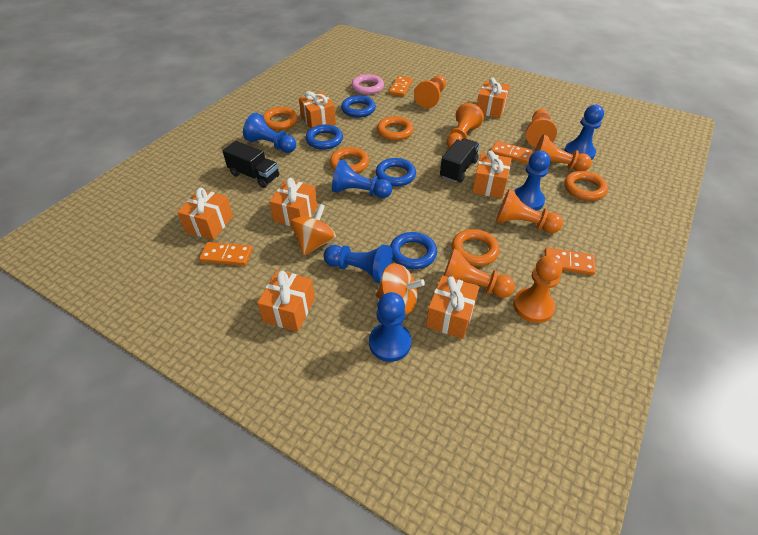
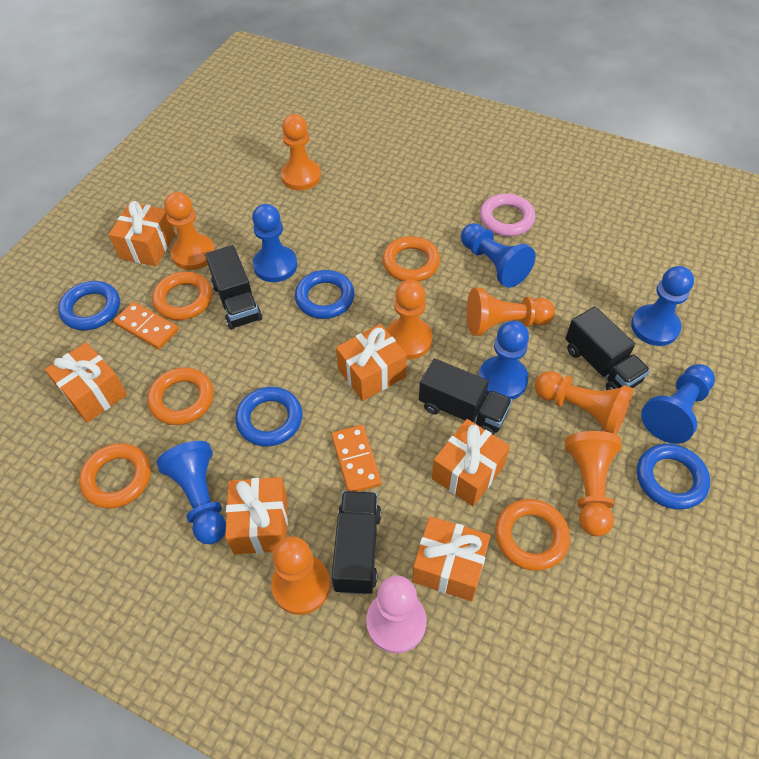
black truck: [222,141,280,188] [440,138,480,183] = 2 -> [205,245,262,330] [332,491,381,595] [419,358,512,435] [565,306,650,390] = 4
orange domino: [199,242,252,266] [389,76,413,97] [491,141,533,163] [544,247,596,275] = 4 -> [114,302,179,349] [331,425,382,492] = 2
orange gift: [177,188,233,240] [257,270,315,332] [269,178,318,226] [299,91,336,129] [426,275,479,339] [472,151,512,199] [477,78,510,118] = 7 -> [45,342,127,423] [109,201,175,266] [225,477,288,554] [336,324,407,401] [412,516,490,601] [432,419,510,507] = 6
orange spinning top: [291,204,336,256] [376,263,425,315] = 2 -> none = 0
pink pawn: none = 0 -> [366,576,427,653] = 1

